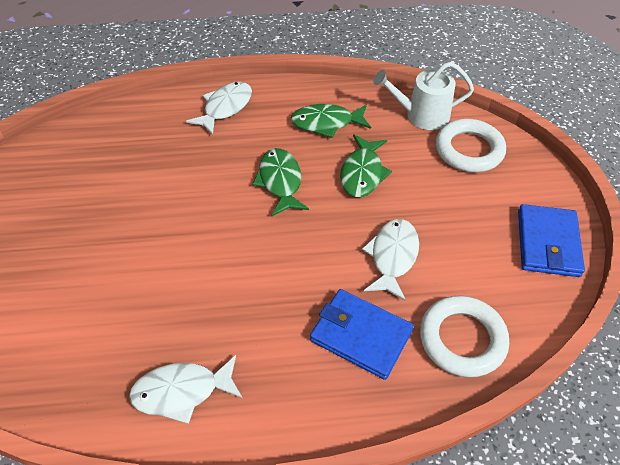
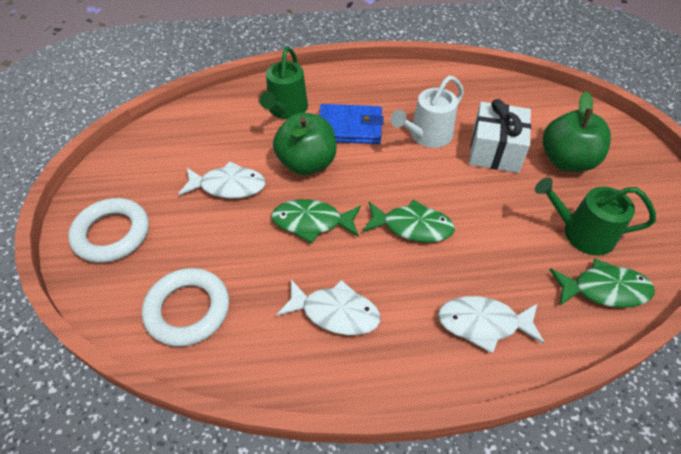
blue wallet: [310,289,414,380] [518,204,585,277] = 2 -> [319,104,384,144] = 1
green apple: none = 0 -> [273,113,337,175] [543,91,611,172] = 2
green watering can: none = 0 -> [260,46,308,119] [535,177,656,256] = 2
white gift: none = 0 -> [469,99,531,173] = 1

